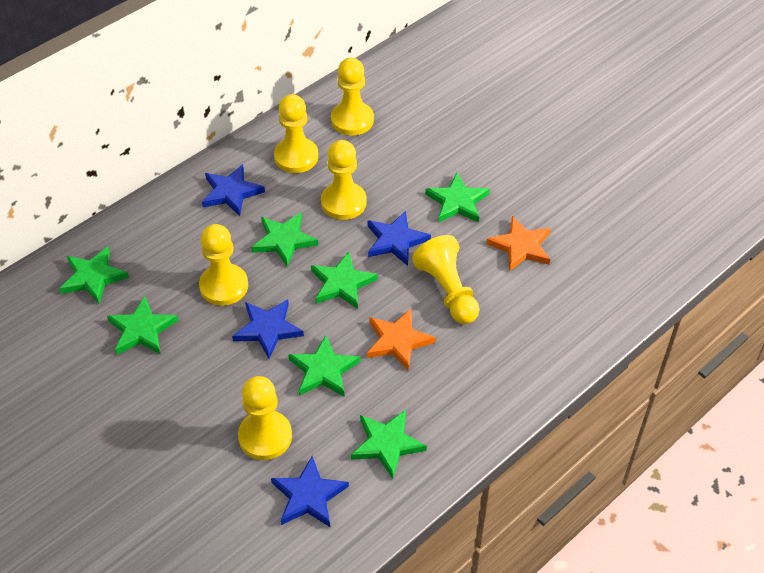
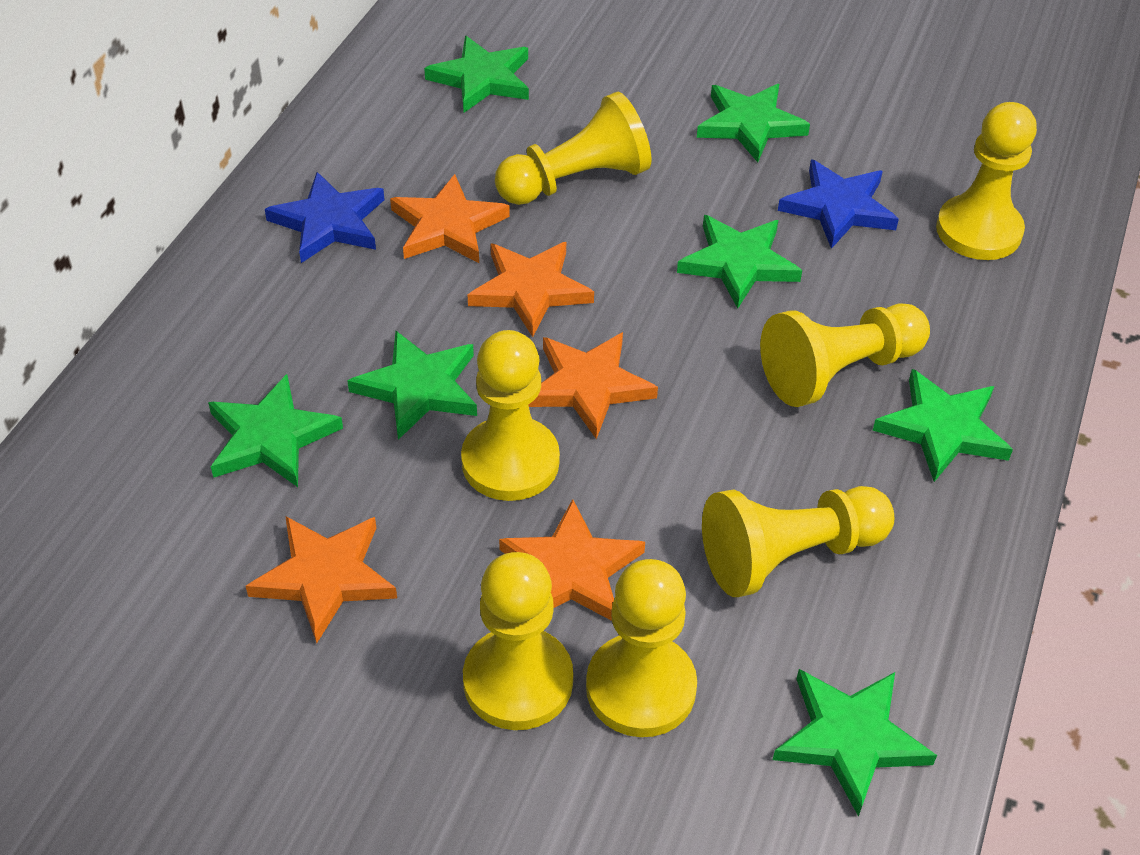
blue star: [202,164,265,216] [232,299,304,359] [271,456,349,527] [367,211,431,266] = 4 -> [265,172,384,263] [778,159,899,249] = 2
orange star: [367,309,436,371] [486,216,551,271] = 2 -> [246,516,397,643] [390,174,510,263] [468,242,594,337] [499,499,645,621] [528,332,658,439] = 5
yellow pawn: [199,224,248,306] [238,376,292,460] [274,94,318,173] [321,140,366,220] [331,58,374,136] [412,235,479,324] = 6 -> [461,330,560,501] [463,552,573,730] [495,92,652,205] [586,559,697,737] [702,486,894,597] [760,303,930,407] [936,102,1037,260] = 7

